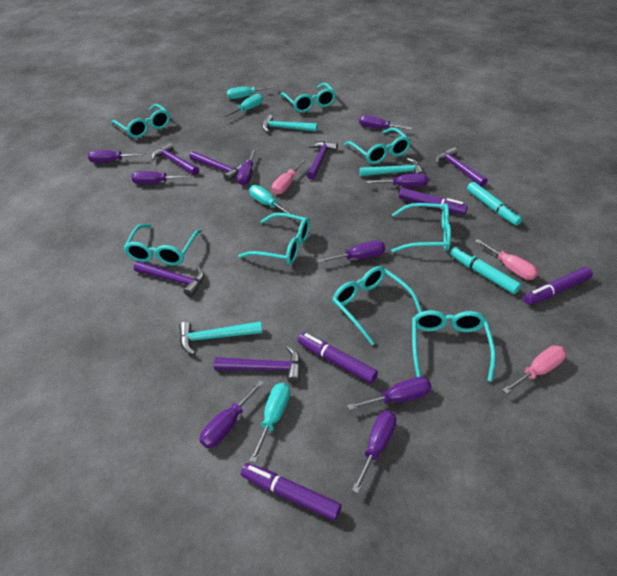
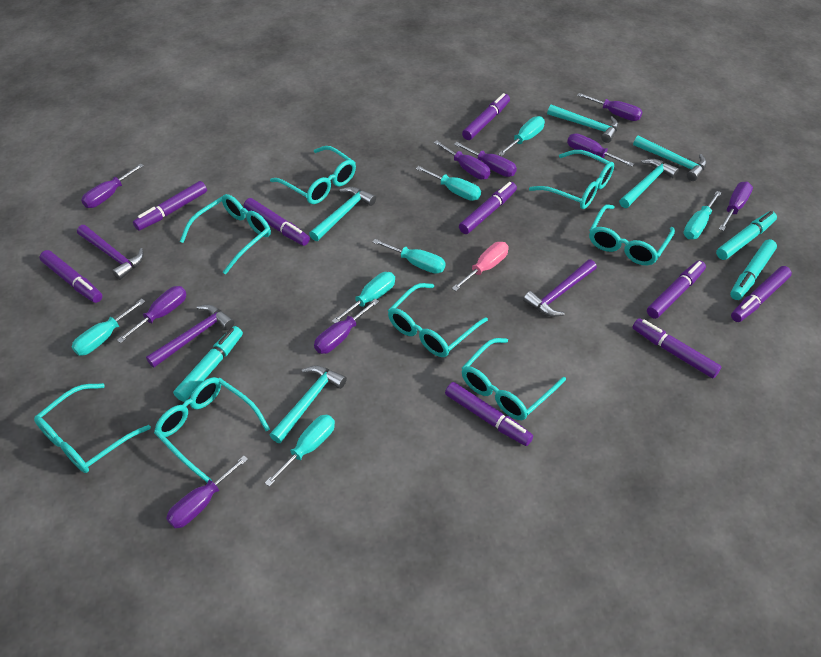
pink screwdriver: [272,160,306,195] [475,239,538,280] [502,345,566,394] = 3 -> [452,242,509,291] = 1
purple hammer: [134,261,204,297] [152,142,199,175] [190,151,242,182] [214,346,301,384] [307,141,338,180] [435,147,488,187] = 6 -> [77,225,144,280] [146,305,234,368] [523,259,597,317] = 3
purple marker: [241,463,341,521] [298,333,378,383] [399,188,468,215] [524,267,593,305] = 4 -> [39,250,103,303] [133,181,207,231] [244,198,310,246] [445,382,533,446] [459,182,517,234] [462,93,510,140] [632,318,721,379] [647,260,706,319] [731,266,792,322] = 9
turquoise hammer: [179,321,262,355] [262,114,318,132] [360,158,424,176] = 3 -> [270,365,347,443] [309,187,376,241] [547,105,618,143] [619,159,679,208] [633,136,707,181] = 5
turquoise marker: [450,246,521,294] [467,182,522,226] = 2 -> [173,326,243,402] [716,211,777,260] [730,239,777,300] = 3
turquoise screwdriver: [223,94,263,118] [227,86,275,99] [249,185,293,215] [250,383,290,463] = 4 -> [72,299,145,356] [265,415,335,487] [332,272,395,323] [372,239,446,274] [416,166,481,201] [498,116,545,156] [683,191,721,239] = 7

